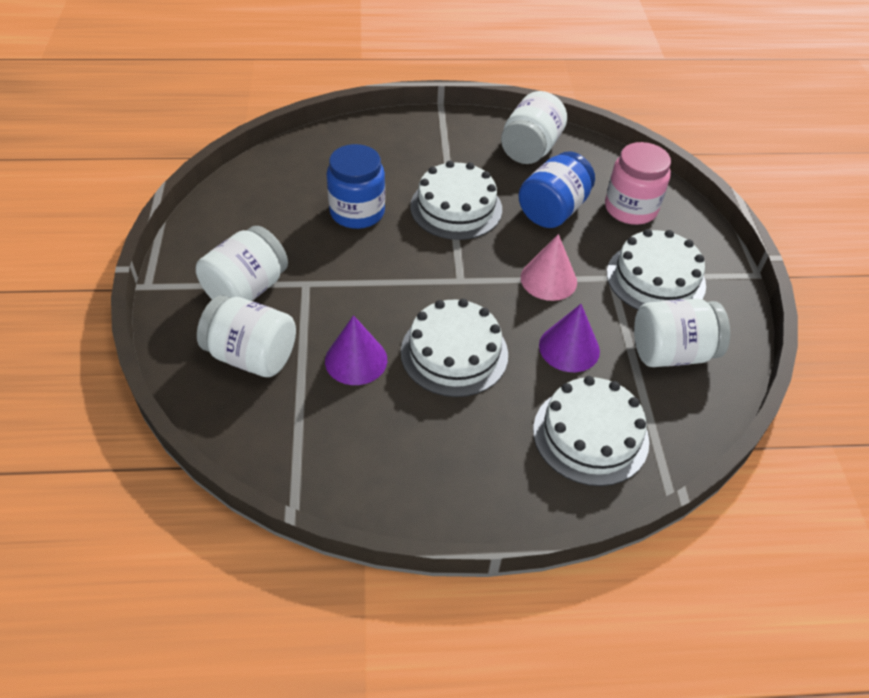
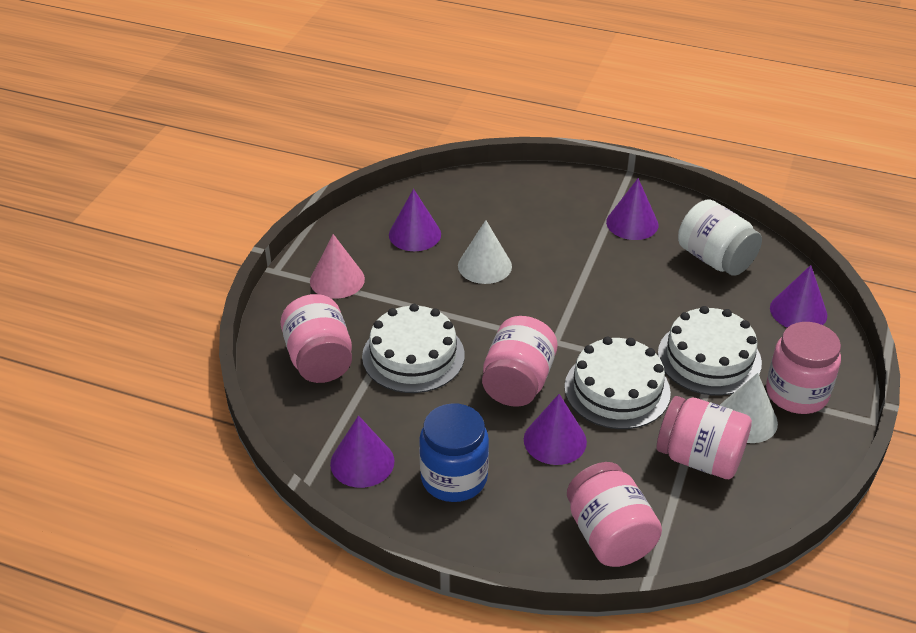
blue jar: [327,144,385,229] [518,151,595,228] = 2 -> [419,404,489,502] = 1
pink jar: [605,142,671,225] = 1 -> [281,294,352,383] [482,316,557,407] [567,462,662,567] [657,396,752,479] [766,322,841,414] = 5
purple cone: [325,315,387,385] [539,304,600,372] = 2 -> [330,416,394,488] [389,189,441,251] [524,394,587,465] [606,178,658,240] [770,265,827,328] = 5
white cake: [401,299,508,397] [410,161,502,240] [533,376,649,486] [607,229,706,310] = 4 -> [362,304,465,393] [565,337,671,429] [658,306,762,396] = 3
white cone: none = 0 -> [458,220,512,284] [720,373,778,443] = 2
white jar: [196,226,288,301] [197,295,296,377] [501,91,567,164] [634,299,730,367] = 4 -> [678,200,762,276] = 1

